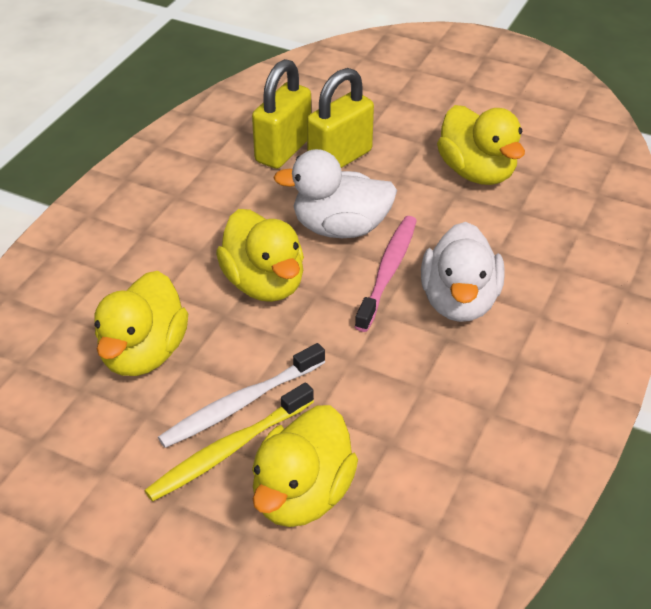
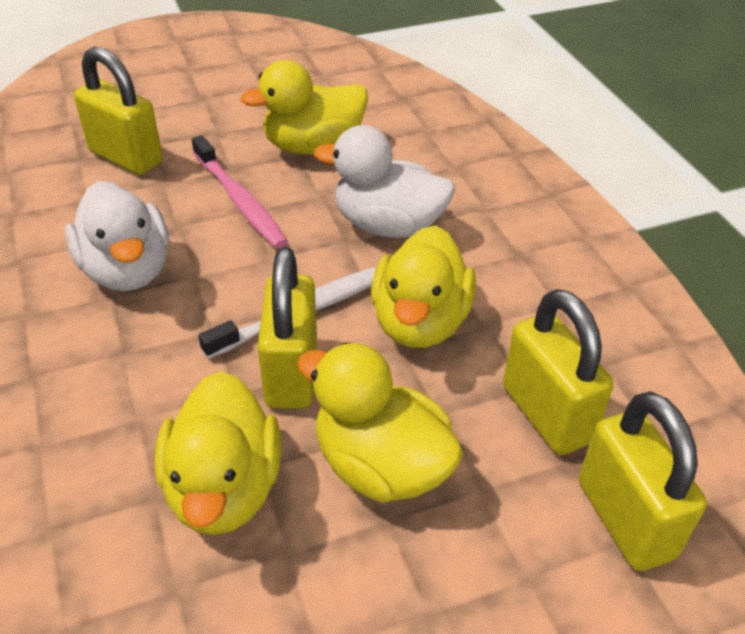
yellow padlock: [252,59,311,169] [307,68,374,168] = 2 -> [74,47,163,175] [257,247,317,409] [503,289,614,455] [579,391,707,571] = 4
yellow toothbrush: [144,382,314,502] = 1 -> none = 0

